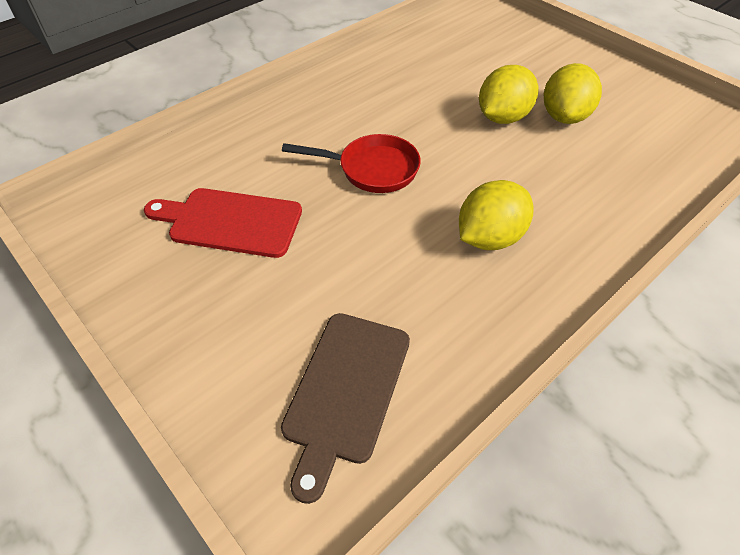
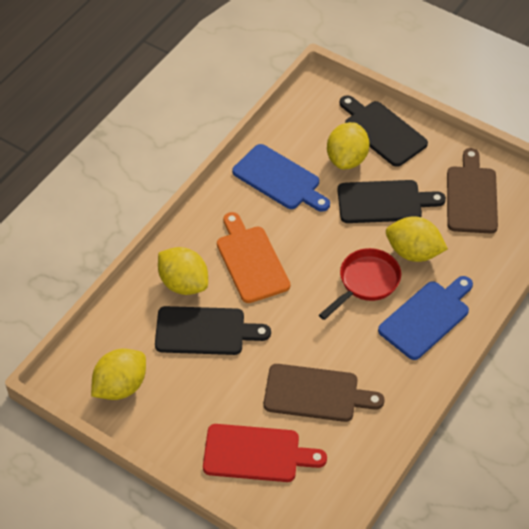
black cutting board: none = 0 -> [155,306,271,355] [337,180,446,223] [340,95,428,167] = 3
blue cutting board: none = 0 -> [232,144,330,212] [378,276,473,360] = 2
brown cutting board: [281,313,410,504] = 1 -> [264,364,384,422] [447,148,498,234] = 2
orange cutting board: none = 0 -> [217,212,290,303] = 1
yellow lemon: [459,180,533,250] [479,65,538,124] [544,63,602,124] = 3 -> [91,349,146,400] [158,247,208,295] [327,122,369,169] [386,216,448,262] = 4

